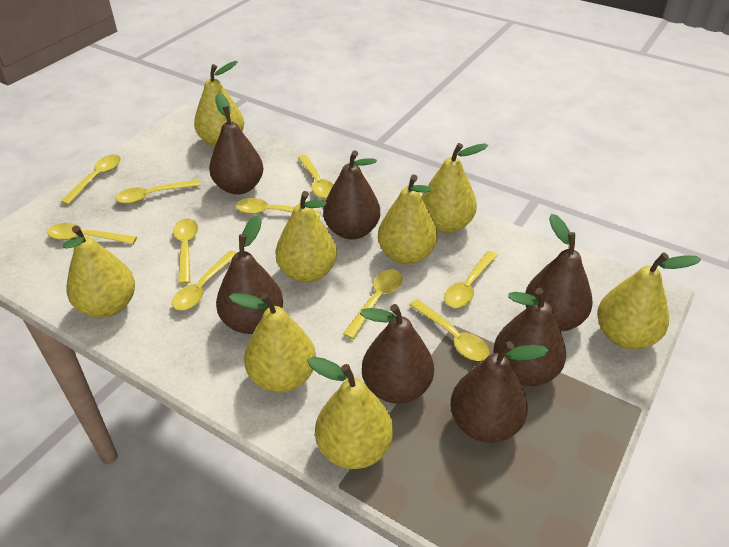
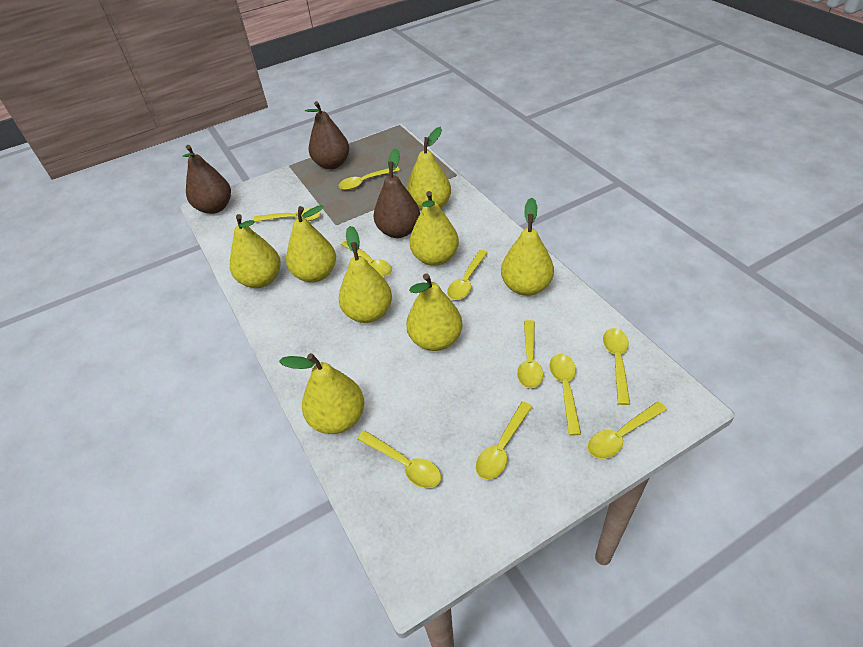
brown pear: [209,93,264,195] [216,215,283,334] [323,150,380,239] [360,304,434,404] [450,341,549,443] [493,288,566,386] [525,214,593,331] = 7 -> [183,145,231,214] [305,101,349,169] [374,148,420,238] = 3

